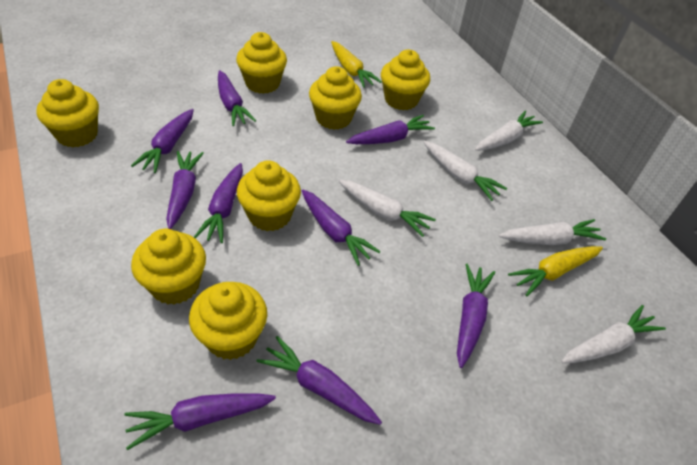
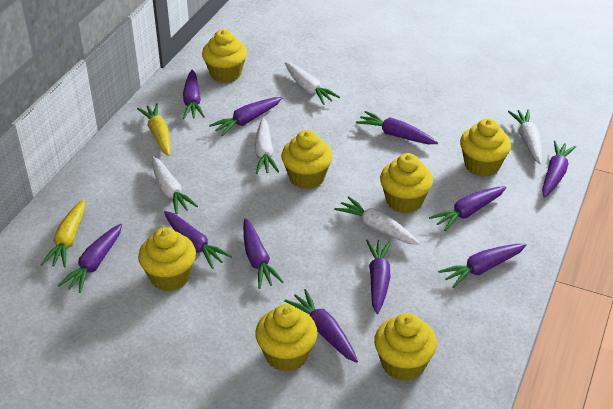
purple carrot: [124,393,276,450] [131,109,194,173] [166,151,204,229] [194,163,243,243] [218,70,256,126] [256,336,382,425] [302,189,381,266] [346,115,435,144] [457,264,495,368] = 9 -> [58,224,122,293] [164,211,232,269] [183,70,205,119] [209,97,282,136] [243,218,284,289] [284,289,358,363] [356,111,438,144] [366,239,392,314] [429,186,506,231] [438,244,527,288] [542,140,577,197] = 11

